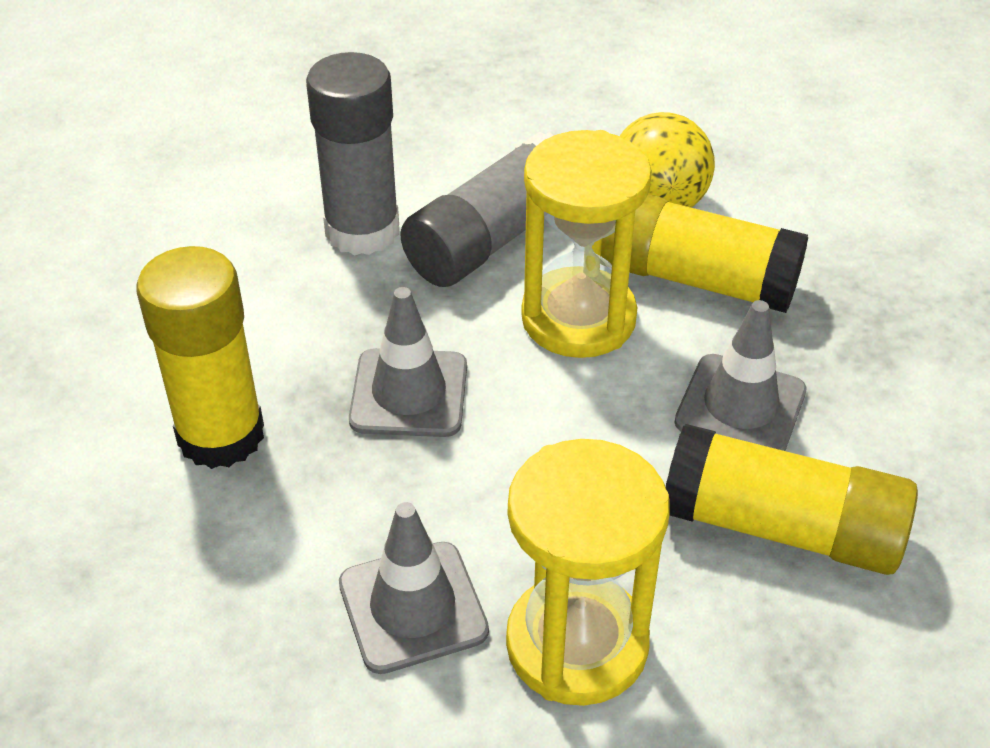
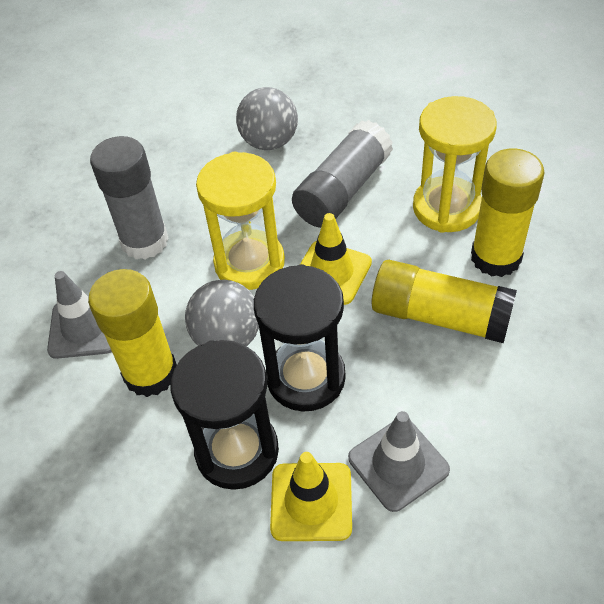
black hourglass: none = 0 -> [171,340,279,490] [254,264,346,412] = 2
grey ball: none = 0 -> [185,280,259,346] [236,87,298,150] = 2
grey traffic cone: [339,502,489,674] [349,287,467,437] [675,300,806,451] = 3 -> [47,271,112,359] [348,411,450,512] = 2
yellow ball: [620,112,715,208] = 1 -> none = 0
yellow traffic cone: none = 0 -> [270,452,352,541] [300,213,372,305] = 2

